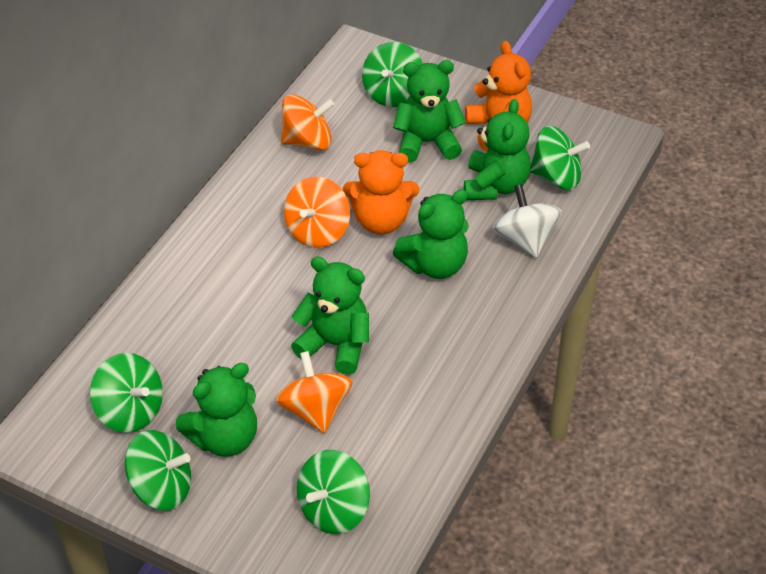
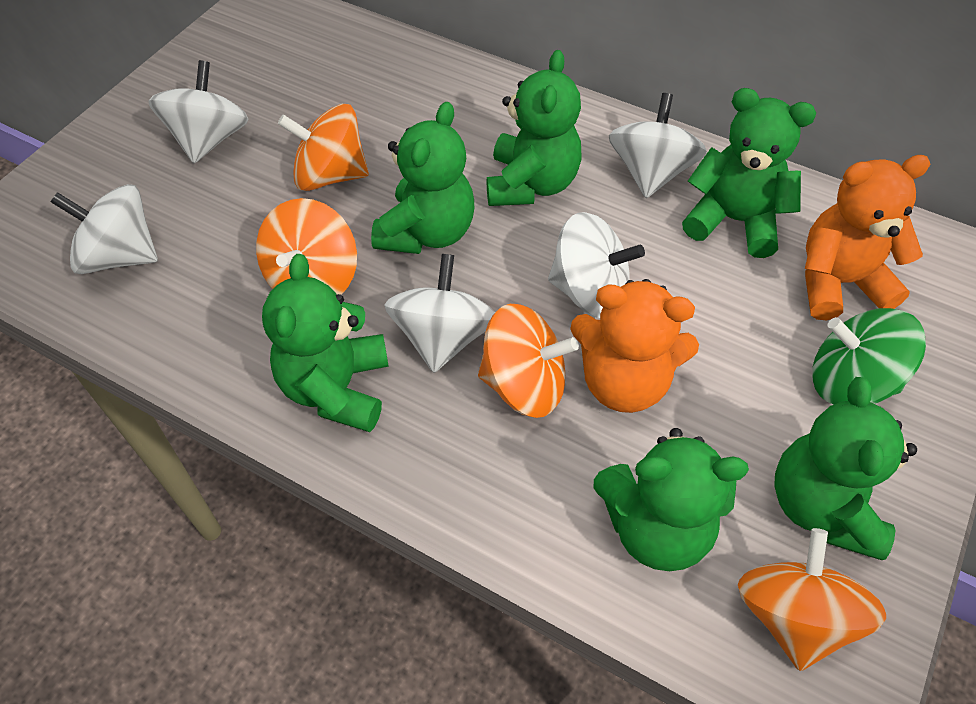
green spinning top: [90,353,163,433] [125,430,191,511] [297,450,370,534] [362,42,423,107] [530,126,590,190] = 5 -> [812,308,926,404] = 1
green teddy bear: [176,363,257,457] [291,256,369,375] [393,60,466,162] [393,189,469,279] [464,99,530,200] = 5 -> [262,254,389,432] [371,102,474,254] [487,50,582,206] [593,428,749,571] [682,88,816,258] [774,377,917,560] = 6
orange spinning top: [275,351,353,433] [281,94,334,150] [284,177,350,248] = 3 -> [256,198,357,295] [278,104,369,191] [478,304,579,418] [738,528,886,671] = 4
white spinning top: [492,184,562,258] = 1 -> [51,184,158,274] [148,60,249,163] [384,254,495,373] [548,212,645,318] [609,93,707,198] = 5

